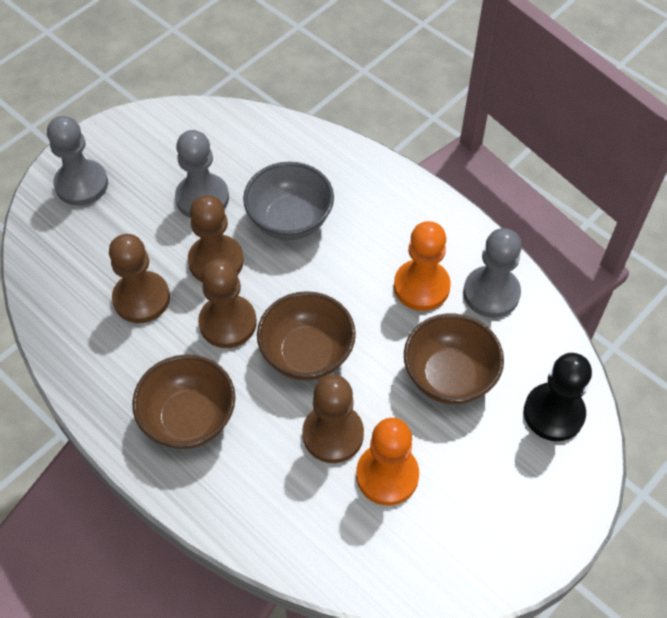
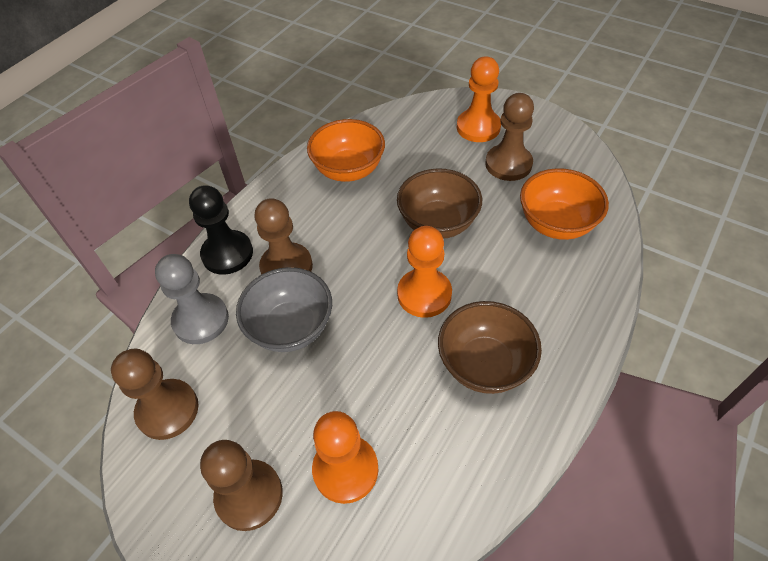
brown bowl: [132,354,235,449] [257,291,356,381] [404,314,504,404] = 3 -> [397,168,482,239] [438,301,542,394] = 2
grey pawn: [47,116,108,206] [175,130,229,218] [463,228,522,318] = 3 -> [155,254,229,344] = 1
orange bowl: none = 0 -> [307,119,385,182] [520,168,609,240] = 2
orange pawn: [356,418,419,505] [394,221,451,311] = 2 -> [312,411,379,504] [397,226,452,318] [457,56,501,142] = 3

